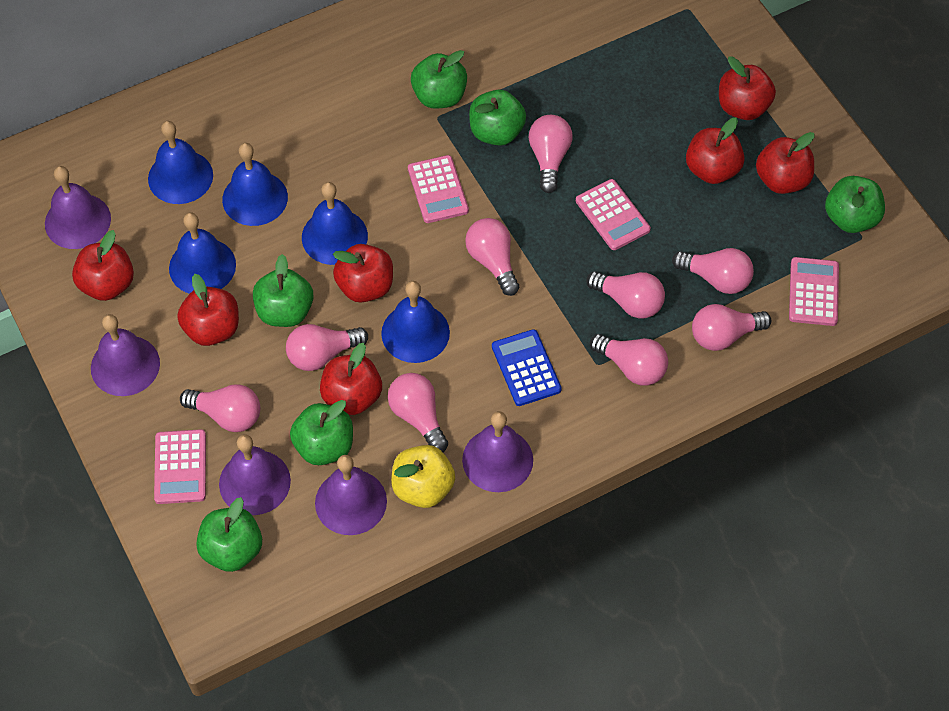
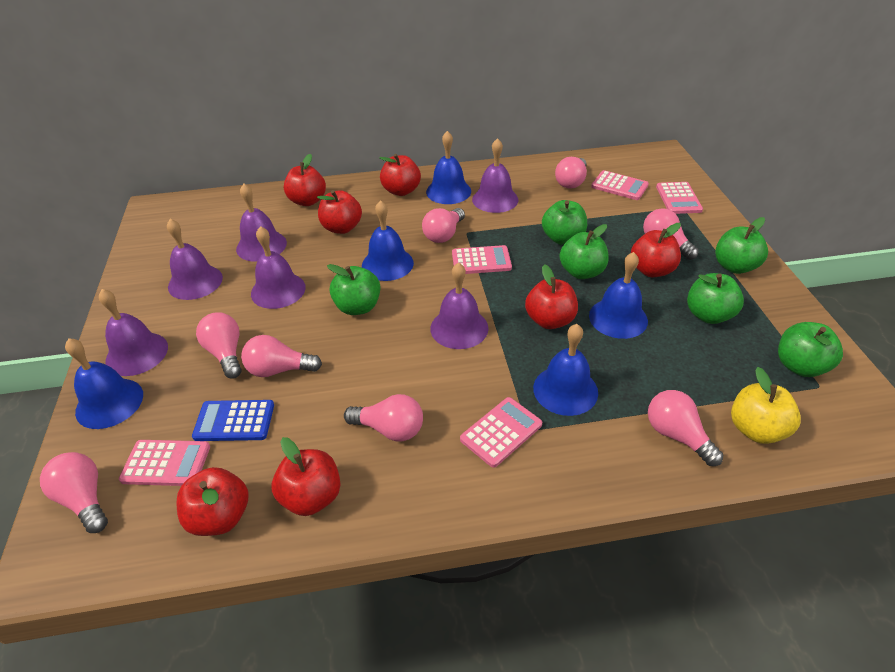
pink calculator: [154,429,206,504] [408,155,469,223] [576,179,651,250] [789,257,839,326] = 4 -> [119,440,210,486] [452,245,512,274] [460,397,542,468] [591,170,649,200] [656,182,703,214] = 5
pink light bulb: [180,384,260,432] [286,324,368,371] [388,373,448,453] [465,218,519,296] [529,115,573,193] [586,271,665,319] [590,334,668,386] [672,248,754,294] [692,304,771,351] = 9 -> [40,452,108,533] [196,312,241,379] [241,335,322,377] [344,394,423,441] [422,208,465,243] [555,157,587,189] [643,208,699,260] [648,390,723,466] = 8
purple bell: [45,166,111,249] [91,314,160,396] [219,434,291,515] [315,455,387,535] [462,411,533,492] = 5 -> [99,289,168,376] [167,219,223,300] [236,183,287,262] [251,226,306,309] [430,262,489,349] [472,138,518,213] = 6

